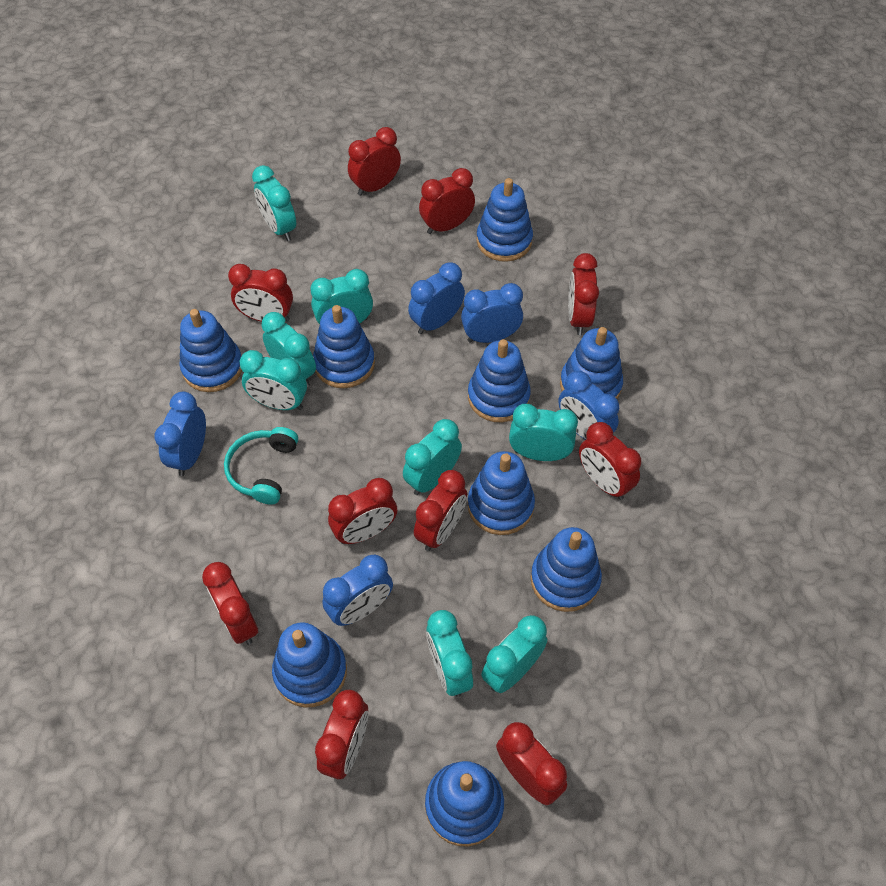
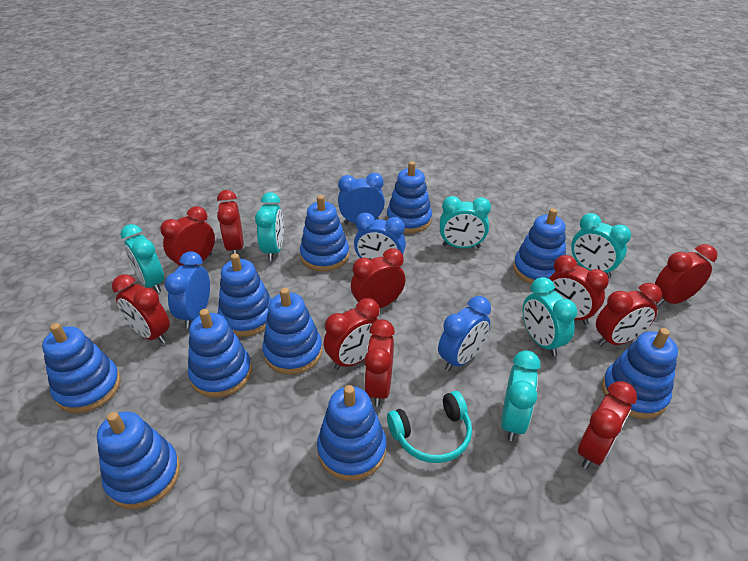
blue clock: [155,391,206,476] [322,555,393,626] [408,262,465,334] [461,283,523,343] [558,371,619,440] = 5 -> [164,251,210,328] [338,173,385,224] [354,213,406,260] [438,296,491,371] = 4
blue stacking toy: [179,309,242,392] [272,622,347,707] [313,305,375,388] [425,761,504,846] [468,339,531,422] [468,451,535,535] [476,178,533,262] [531,527,602,612] [560,327,623,399] = 9 -> [42,323,121,413] [97,412,180,509] [188,309,252,398] [218,253,271,337] [262,288,322,375] [300,195,349,271] [317,385,386,481] [387,161,432,233] [513,208,566,284] [602,328,678,419] = 10
turquoise clock: [239,350,307,410] [252,165,296,241] [261,312,316,387] [310,269,373,324] [403,419,462,495] [426,610,473,697] [481,615,547,693] [509,404,578,461] = 8 -> [120,224,164,293] [255,192,284,261] [440,196,491,248] [501,350,540,441] [523,277,577,356] [571,213,631,278] = 6

